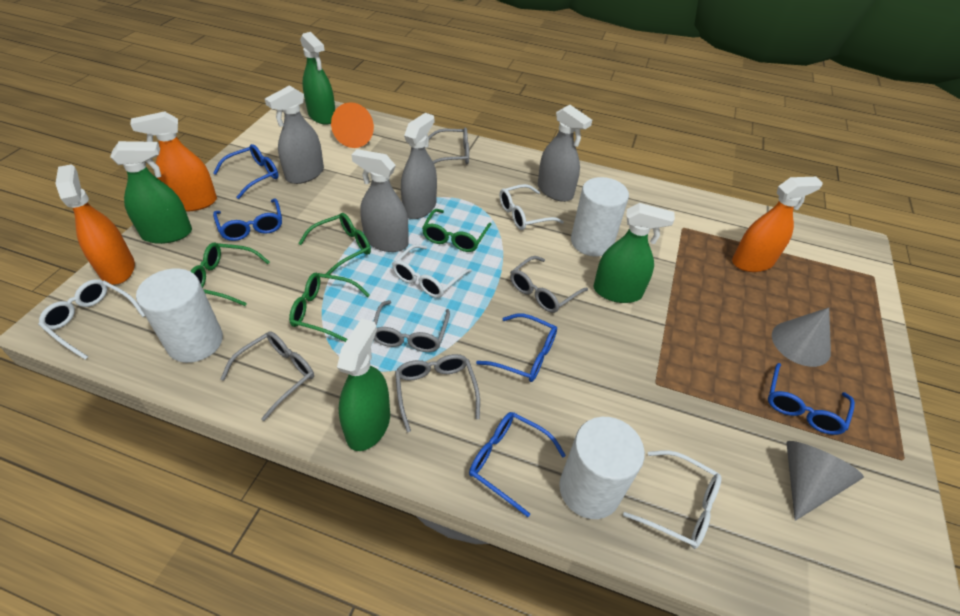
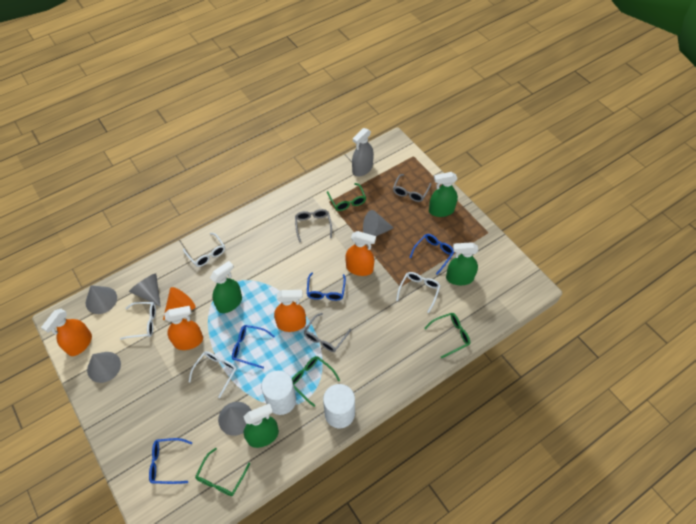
blue glasses: [213,144,279,199] [213,198,282,241] [469,412,566,517] [476,313,557,382] [768,363,855,435] = 5 -> [149,438,192,484] [232,325,275,369] [307,272,346,301] [409,234,454,275] = 4
grey cone: [772,308,831,367] [787,441,864,521] = 2 -> [86,285,117,314] [87,352,121,383] [129,273,161,307] [218,402,252,436] [363,210,394,236] = 5
grey glasses: [220,331,314,421] [374,300,450,352] [395,354,480,432] [428,127,469,164] [510,256,588,313] = 5 -> [295,209,332,243] [304,313,351,352] [393,174,431,202] = 3
grey spray bottle: [265,85,324,184] [352,149,408,252] [401,113,437,219] [538,105,592,202] = 4 -> [352,128,374,176] = 1
orange spray bottle: [55,164,135,285] [130,111,217,212] [732,177,823,272] = 3 -> [41,309,92,356] [164,306,203,350] [274,290,306,332] [345,231,376,276] = 4
white cylinder: [136,269,223,363] [559,417,645,519] [571,177,629,256] = 3 -> [261,370,296,415] [323,384,355,428] = 2

